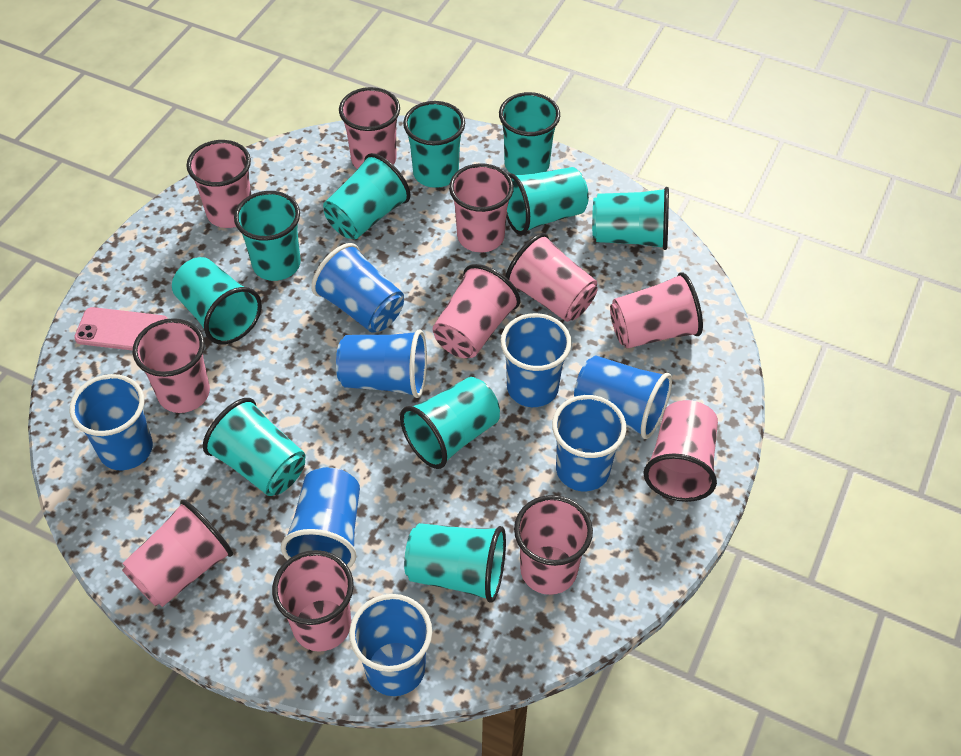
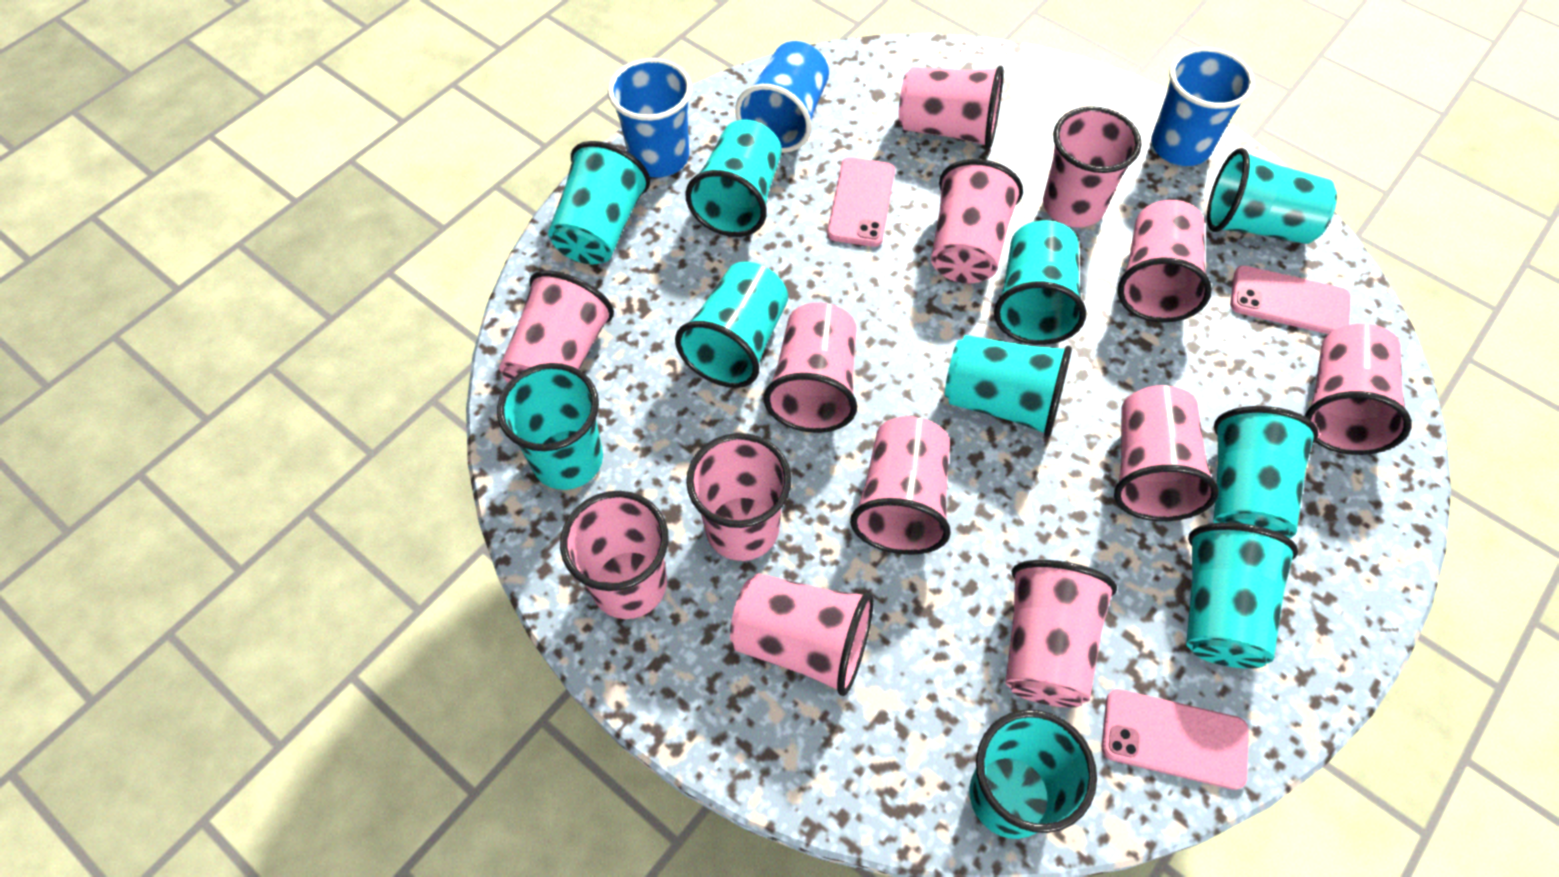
blue cup: [70,374,153,471] [281,467,360,568] [311,243,404,333] [336,330,427,398] [349,594,432,696] [501,313,572,407] [552,395,626,492] [574,355,672,439] = 8 -> [607,58,692,177] [735,41,829,153] [1151,47,1255,166] = 3
pink cup: [122,499,233,607] [133,318,210,413] [187,140,251,228] [272,550,354,652] [339,87,400,169] [433,264,520,358] [449,163,514,252] [505,233,598,322] [514,495,593,595] [610,272,703,348] [643,400,718,502] = 11 -> [499,270,614,383] [560,491,669,619] [686,433,792,561] [730,573,874,696] [764,303,857,433] [850,416,951,555] [899,66,1004,149] [931,159,1023,284] [1005,560,1117,708] [1043,106,1142,228] [1114,385,1219,521] [1117,200,1212,323] [1305,324,1412,455] = 13
pink phone: [74,307,168,351] = 1 -> [827,157,895,247] [1102,689,1249,790] [1230,265,1351,334] = 3

